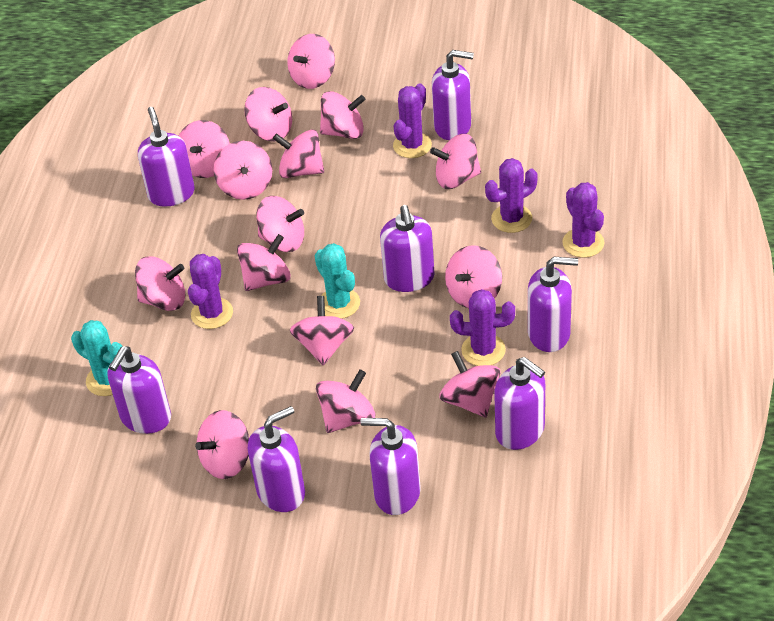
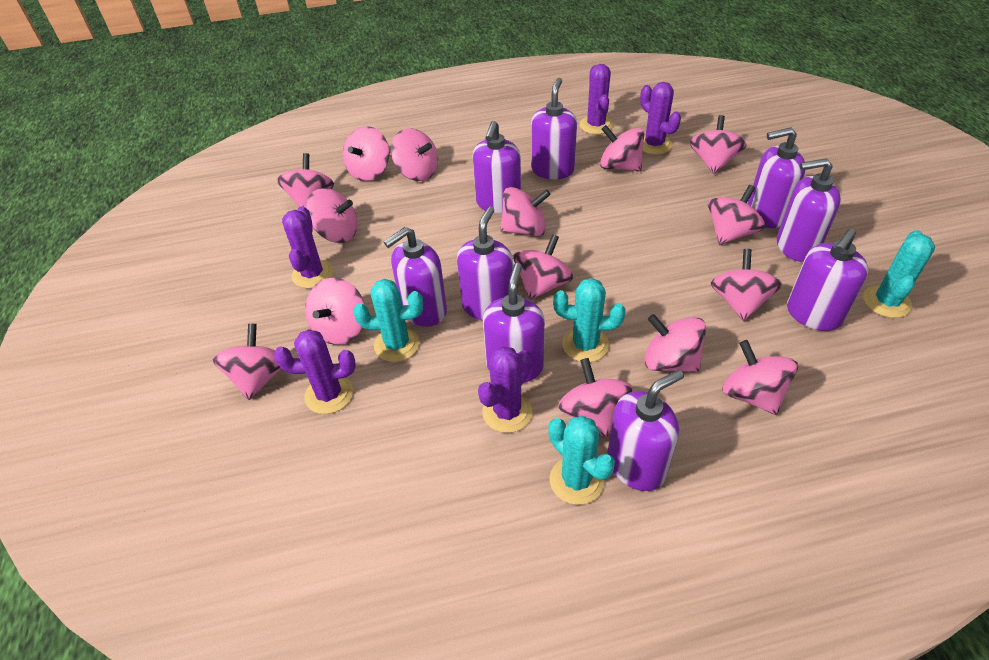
purple soap dispenser: [107,346,171,434] [138,107,195,207] [248,406,305,512] [360,418,421,515] [380,205,435,292] [432,50,474,140] [494,357,545,450] [528,257,578,352] = 8 -> [384,227,447,327] [457,206,513,321] [473,121,521,213] [483,263,545,383] [531,78,577,179] [607,370,684,491] [748,127,805,228] [777,158,841,262] [787,228,868,331] = 9
turquoise cactus: [71,320,122,396] [315,243,360,319] = 2 -> [353,279,423,362] [548,416,615,505] [553,278,625,362] [863,230,935,318] = 4

